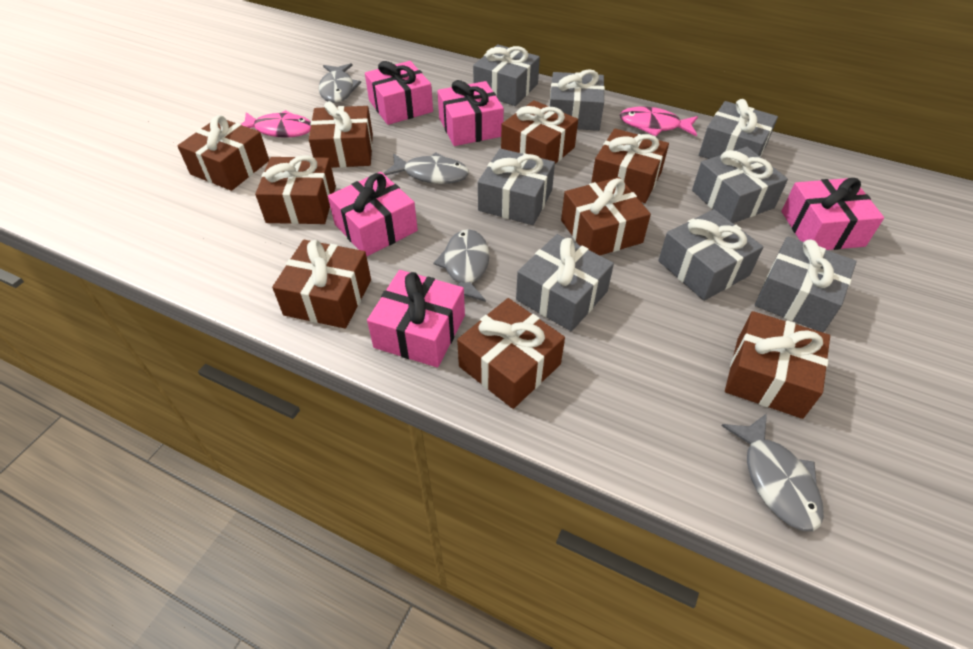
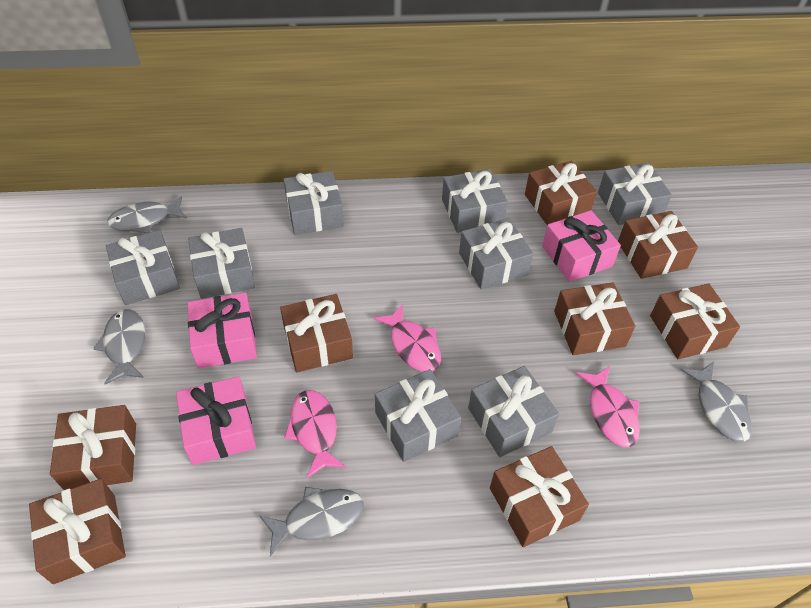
brown gift: [177,115,269,191] [255,155,336,224] [272,240,371,329] [309,101,373,168] [457,298,565,409] [501,100,578,164] [561,177,651,255] [591,128,669,203] [725,311,830,419] = 9 -> [29,479,126,584] [50,405,136,490] [280,294,353,372] [490,446,589,547] [525,161,597,225] [554,283,635,355] [618,211,698,279] [650,283,740,359] = 8
pink fish: [241,110,311,138] [620,106,698,136] = 2 -> [284,390,347,478] [373,304,441,372] [575,366,640,447] = 3
pink gift: [328,172,418,257] [365,61,433,125] [367,270,465,368] [437,80,504,146] [781,178,884,250] = 5 -> [176,376,256,465] [188,293,257,368] [542,210,621,282] = 3

